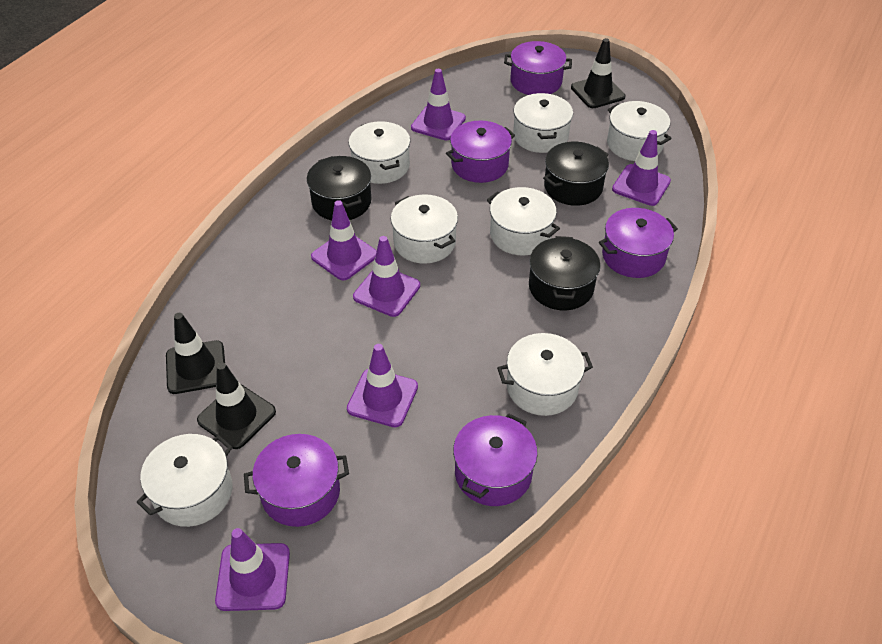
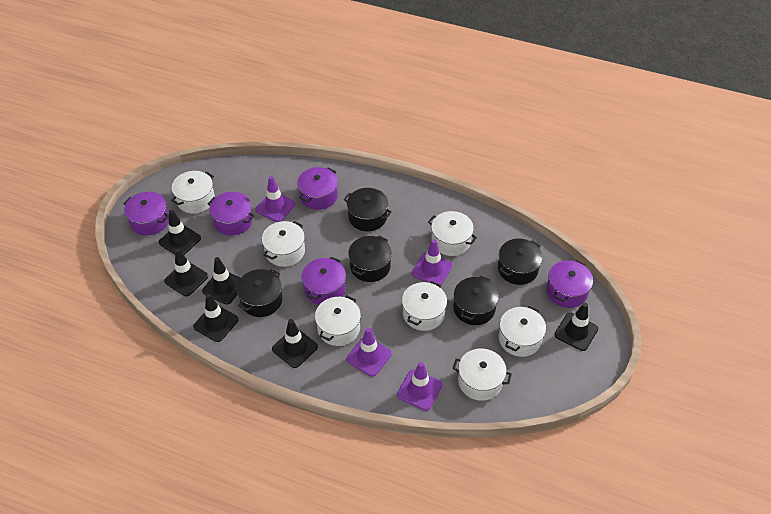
black pot: [307,156,371,220] [529,236,600,310] [543,142,609,206] = 3 -> [237,269,282,317] [344,188,392,231] [348,236,392,282] [453,276,499,325] [498,238,543,285] = 5
black traffic cone: [166,313,225,394] [197,362,276,449] [571,38,625,108] = 3 -> [159,210,201,255] [164,249,208,296] [193,294,239,342] [202,257,241,305] [272,319,318,368] [554,303,598,351] = 6
purple traffic cone: [215,528,290,611] [311,200,377,281] [347,344,418,427] [353,236,420,317] [411,69,466,141] [612,130,671,206] = 6 -> [255,176,296,222] [346,328,392,377] [397,362,442,411] [412,239,453,285] = 4

